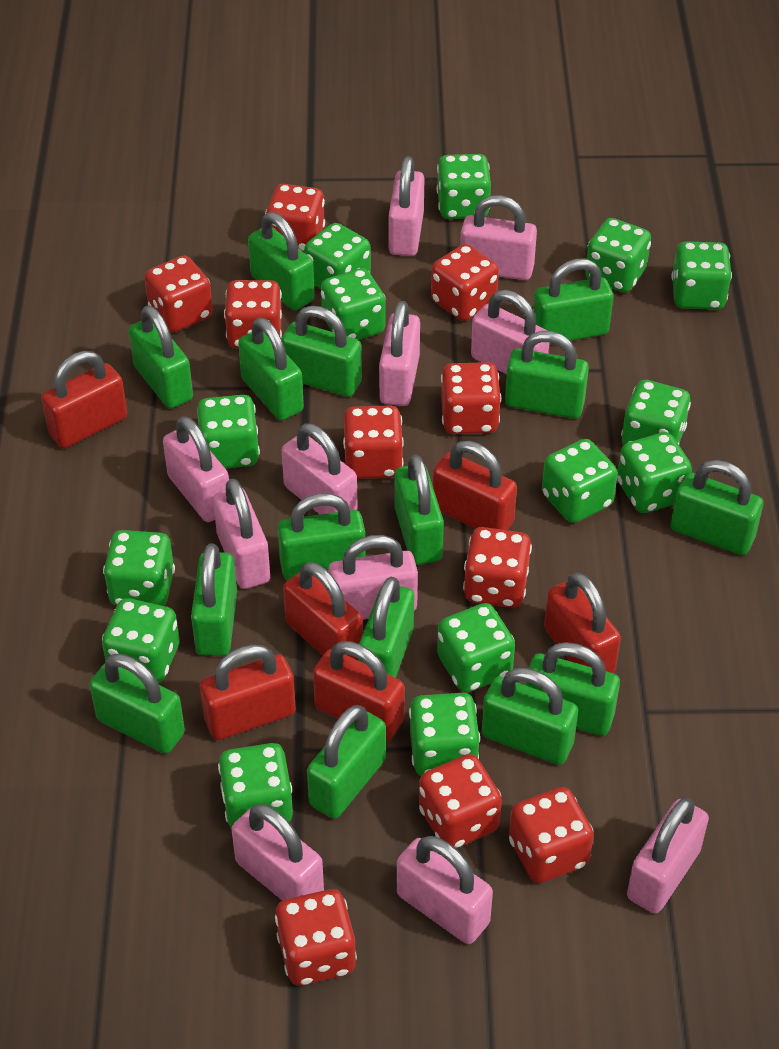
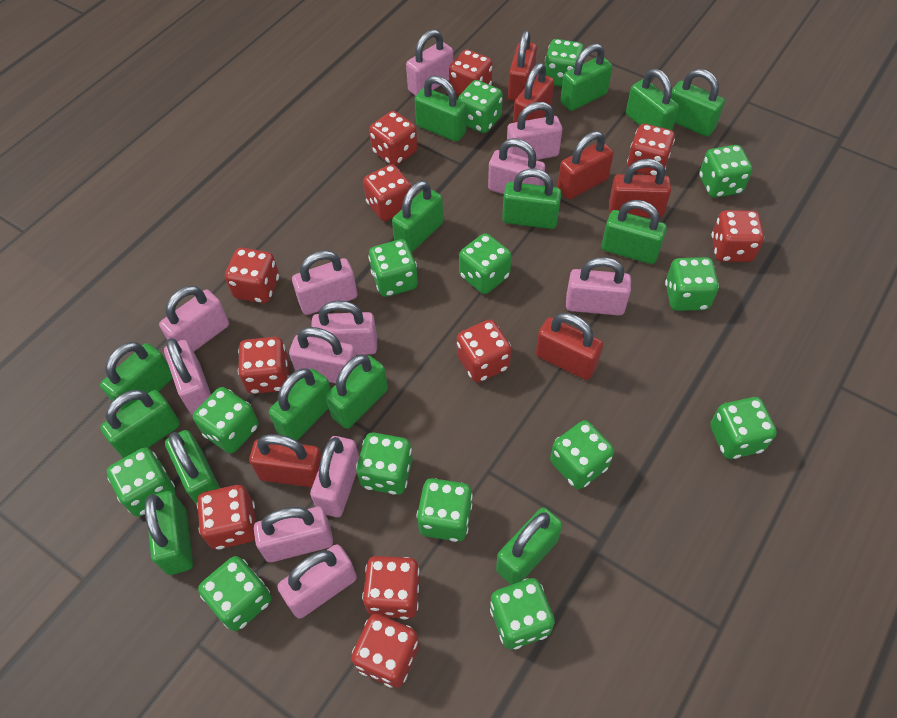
green padlock: [89,654,185,754] [129,306,193,409] [191,543,237,656] [238,317,304,420] [248,212,315,310] [277,493,366,580] [282,306,362,397] [307,705,386,819] [359,577,414,678] [394,454,444,565] [482,668,578,765] [505,331,589,419] [525,642,620,736] [533,259,613,344] [671,460,763,555] = 15 -> [100,342,173,411] [100,390,180,458] [145,491,193,575] [165,430,220,505] [269,368,331,441] [326,354,388,429] [392,181,443,252] [415,76,466,142] [496,507,563,585] [502,169,561,229] [560,43,612,111] [602,200,667,264] [626,69,679,130] [671,69,725,137] = 14
pink padlock: [163,416,229,522] [213,479,270,589] [231,804,324,901] [282,423,358,514] [328,535,418,620] [379,301,420,406] [389,156,424,256] [397,836,493,944] [460,195,537,280] [471,290,549,375] [627,798,709,914] = 11 -> [159,286,229,351] [164,338,211,415] [254,507,333,562] [277,544,357,618] [289,327,356,383] [292,250,358,315] [310,436,359,517] [311,301,377,355] [406,30,453,96] [488,138,545,194] [507,102,562,160] [566,257,631,316] = 12
red dice: [144,256,213,332] [224,280,282,348] [265,184,325,252] [275,889,357,985] [343,405,404,479] [419,754,502,848] [431,244,499,321] [441,362,501,434] [463,527,532,608] [509,787,594,883] = 10 -> [197,485,256,550] [225,248,279,303] [238,337,289,394] [351,614,419,688] [362,556,420,619] [363,164,411,221] [369,111,417,166] [449,49,493,96] [457,320,511,382] [627,124,675,175] [711,210,764,262] = 11

